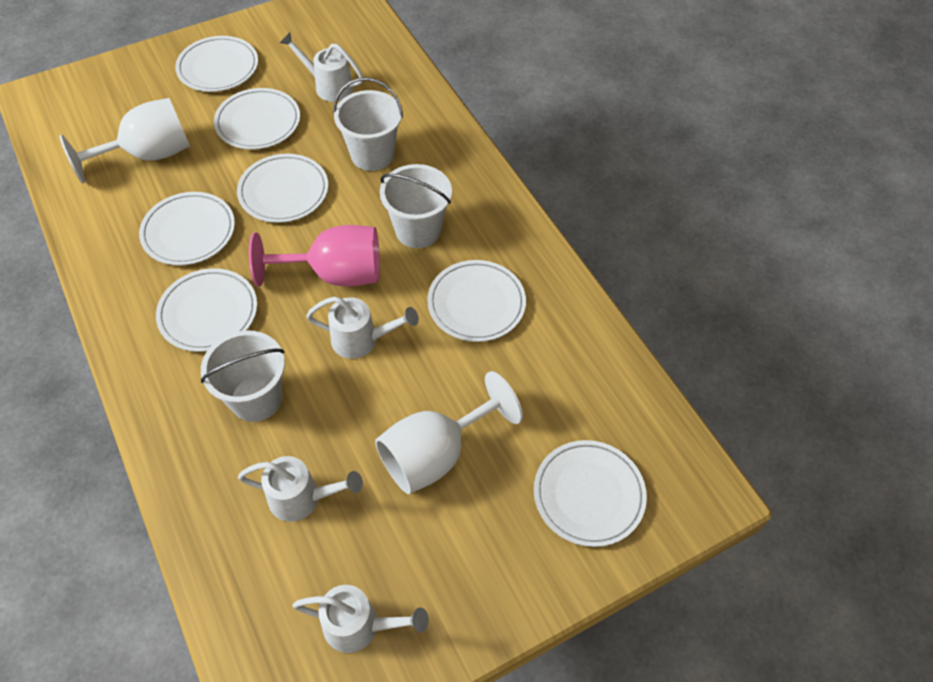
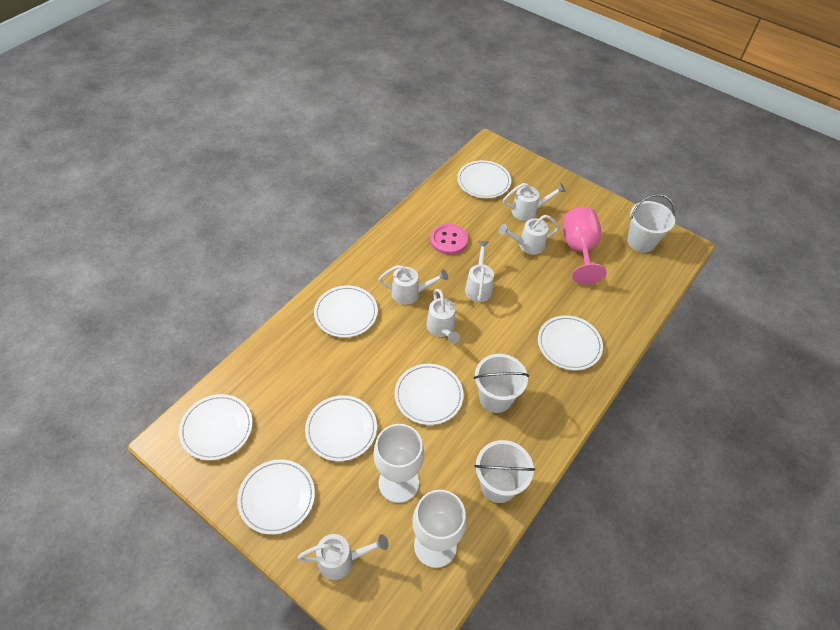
pink button: none = 0 -> [430,224,468,255] = 1
white watering can: [238,456,363,522] [280,32,364,102] [292,585,429,653] [306,296,419,359] = 4 -> [297,534,389,580] [378,265,448,305] [426,289,460,344] [465,241,494,302] [499,215,559,255] [503,183,566,221] = 6

